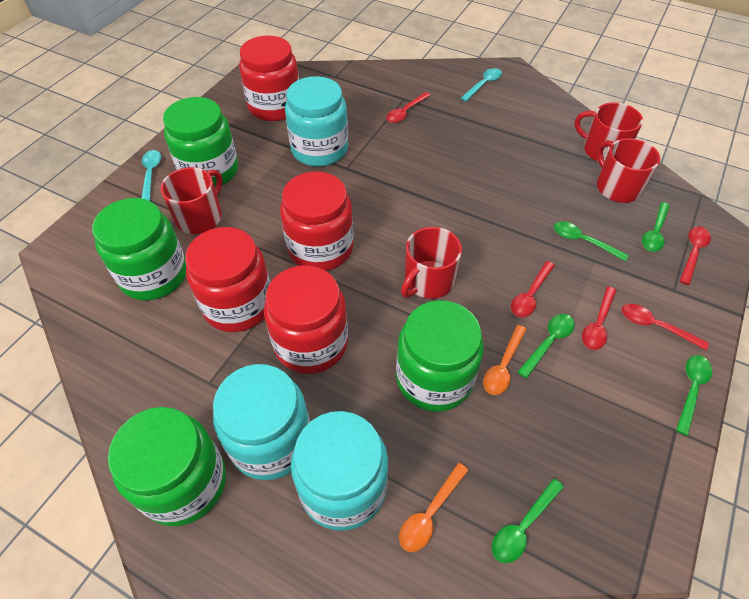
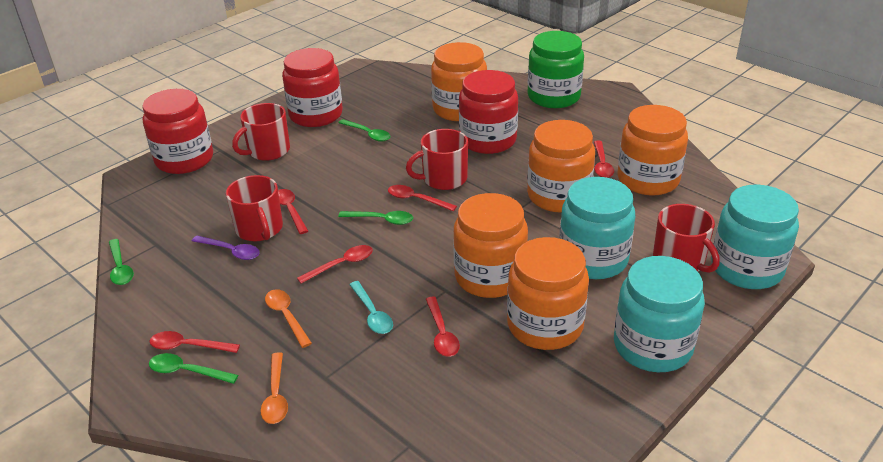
green jar: [92,198,186,300] [108,407,226,526] [163,97,238,187] [396,300,484,412] = 4 -> [527,31,584,108] = 1
green spoon: [492,478,564,563] [518,314,575,378] [554,221,629,261] [642,202,670,252] [676,355,712,436] = 5 -> [109,239,134,285] [149,353,238,384] [338,119,390,142] [338,211,413,225] = 4
orange jar: none = 0 -> [431,42,487,121] [453,193,528,298] [507,237,589,350] [527,120,595,213] [618,105,688,196] = 5
purple spoon: none = 0 -> [192,236,260,260] = 1
red jar: [185,227,270,332] [239,35,299,121] [264,265,348,374] [280,171,354,271] = 4 -> [142,89,213,174] [282,48,343,127] [459,70,518,154] = 3
red spoon: [386,92,431,123] [511,261,555,317] [582,286,617,350] [622,304,709,350] [680,227,711,285] = 5 -> [149,331,240,353] [278,189,308,234] [297,245,373,284] [388,185,457,211] [426,296,460,357] [594,141,614,178] = 6
turquoise spoon: [141,150,161,201] [461,68,502,101] = 2 -> [349,281,393,334] = 1

